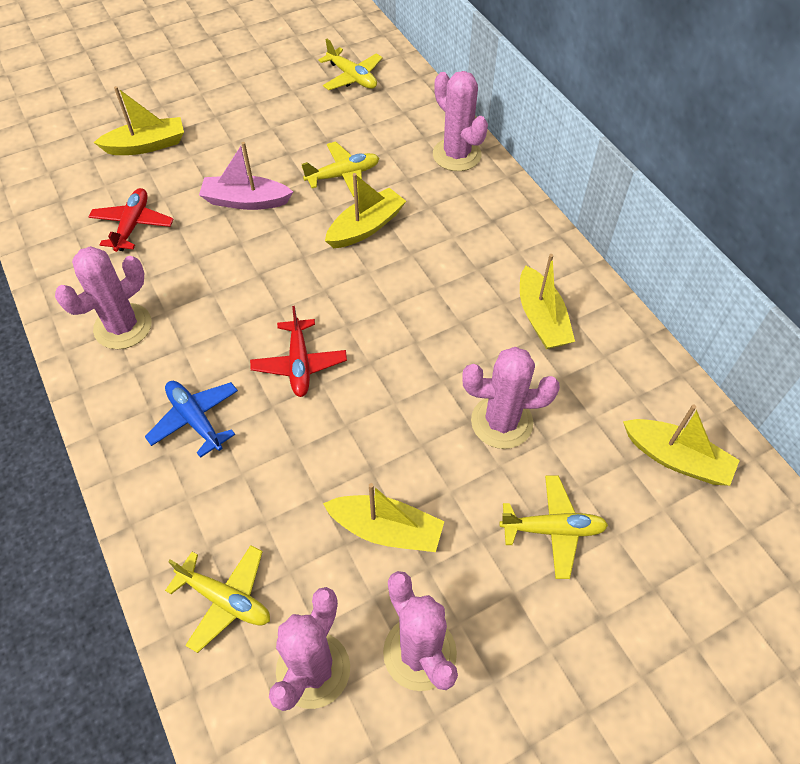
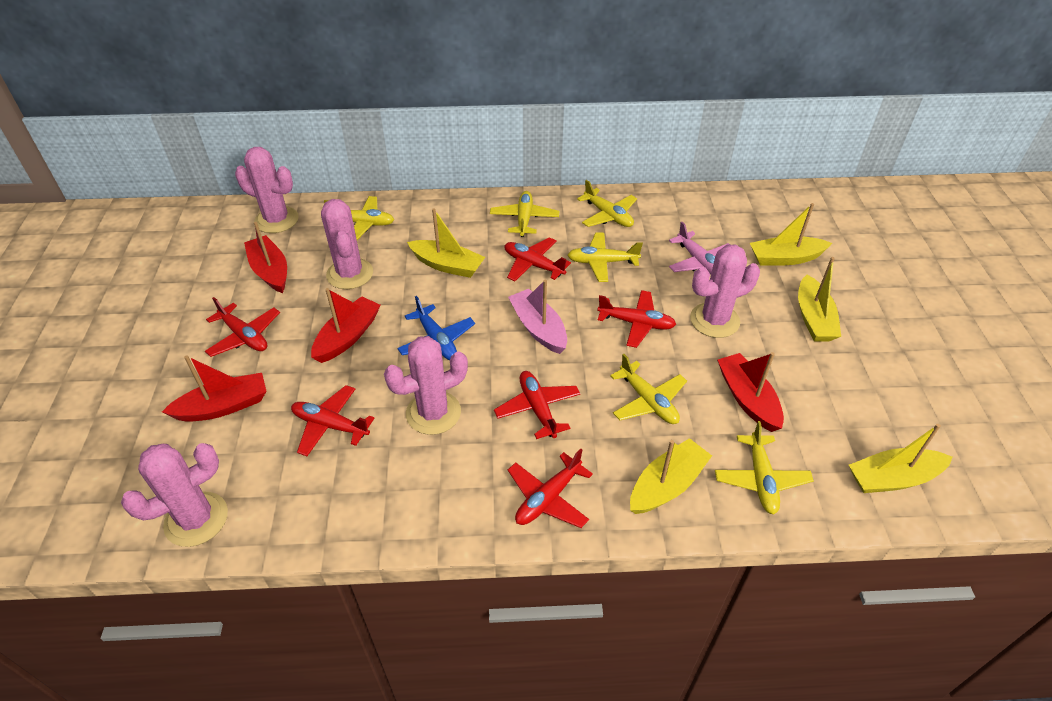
pink plane: none = 0 -> [669,222,729,275] = 1
red boat: none = 0 -> [162,356,267,422] [244,222,287,293] [311,288,381,363] [717,352,784,432] = 4
red plane: [89,188,174,252] [250,306,347,397] = 2 -> [205,297,280,357] [291,385,375,456] [494,371,580,439] [505,237,571,281] [508,448,593,528] [597,290,676,348] = 6
yellow plane: [165,545,270,653] [302,141,379,197] [318,38,383,90] [499,475,608,579] = 4 -> [324,196,394,240] [490,191,559,237] [568,233,643,282] [577,180,637,227] [610,354,687,424] [715,421,814,514] = 6

